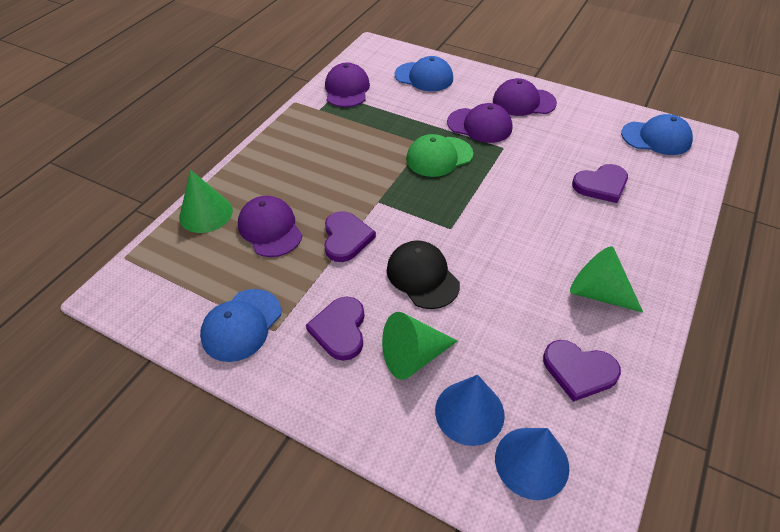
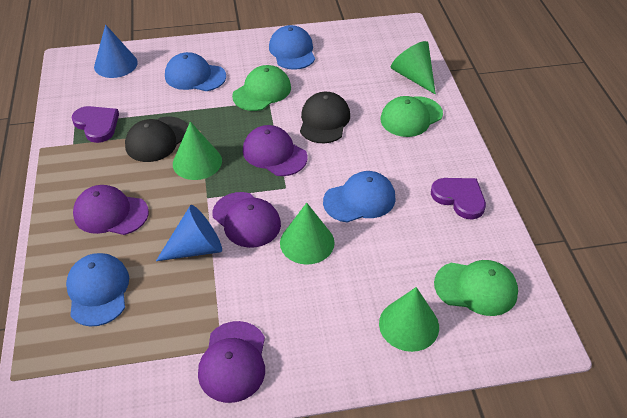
black cap: [387,240,460,309] = 1 -> [125,117,188,162] [300,92,350,143] = 2
blue cap: [200,289,281,362] [395,56,453,91] [621,114,693,155] = 3 -> [66,253,129,326] [165,52,226,91] [269,25,315,70] [323,171,396,223] = 4
green cap: [406,134,473,177] = 1 -> [232,65,291,111] [381,96,443,137] [434,260,518,316] = 3
green cone: [179,170,233,233] [382,312,457,380] [570,246,643,312] = 3 -> [173,122,222,180] [280,203,335,265] [379,287,439,352] [391,41,436,95] = 4
purple heart: [306,297,365,361] [324,211,376,262] [543,340,621,402] [572,164,628,203] = 4 -> [72,106,119,143] [431,178,486,219] = 2

